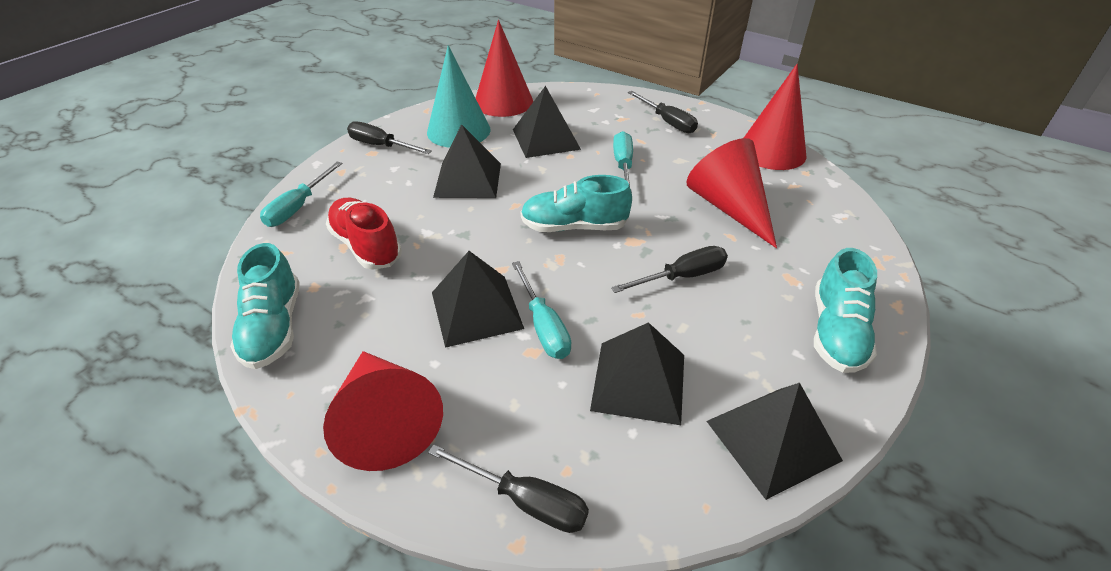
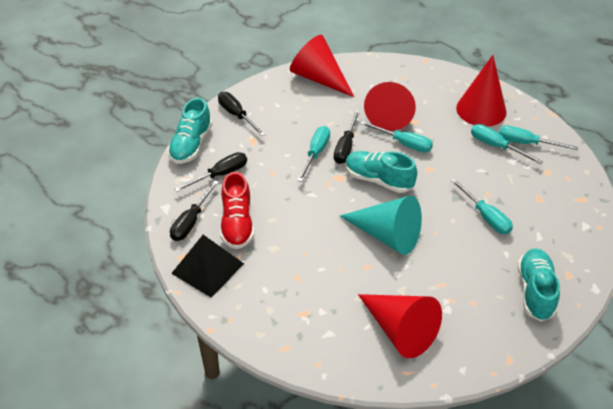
black pyramid: [432,251,524,348] [433,124,501,198] [513,86,581,158] [590,322,684,425] [707,383,843,500] = 5 -> [171,235,244,298] = 1
turquoise screwdriver: [260,161,342,227] [512,261,571,359] [613,131,633,193] = 3 -> [297,126,330,182] [360,121,433,153] [451,179,513,234] [471,124,543,164] [499,126,578,150] = 5

